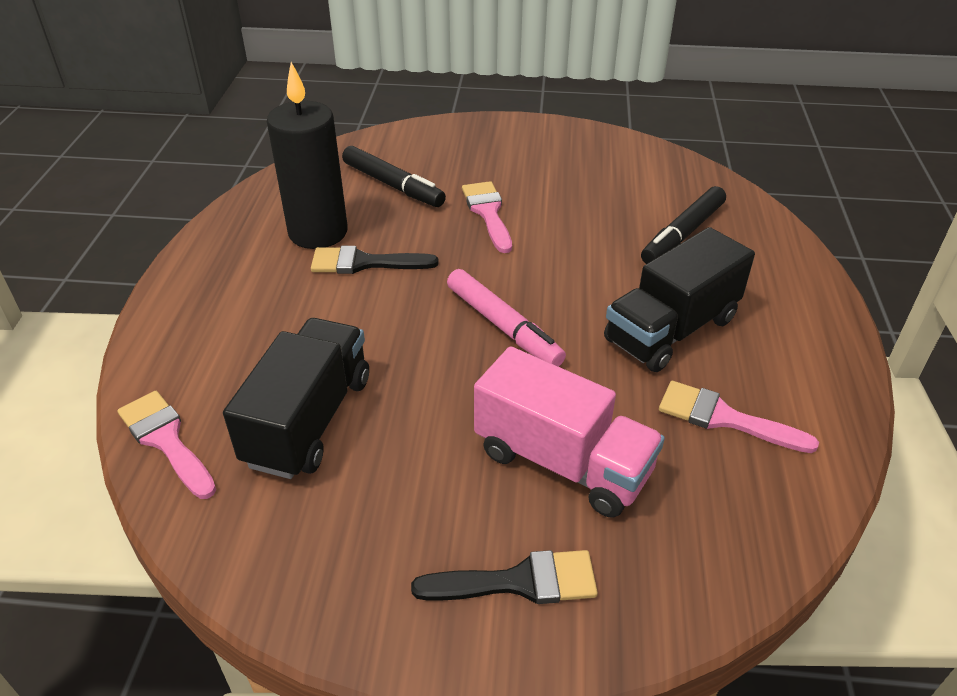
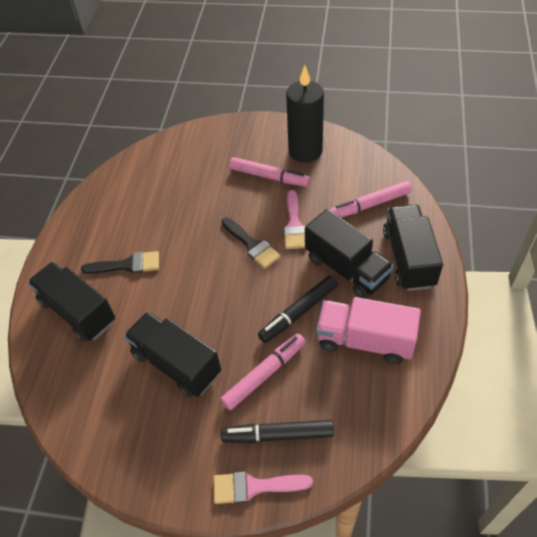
black truck: [223,318,369,479] [604,227,755,372] = 2 -> [28,261,115,342] [124,312,221,397] [305,209,394,299] [383,205,443,291] = 4
pink brush: [117,391,216,499] [462,181,512,253] [659,381,819,453] = 3 -> [213,472,313,504] [284,190,305,249] = 2
pink marker: [447,269,566,367] = 1 -> [220,334,305,410] [229,157,310,187] [330,181,412,217] = 3

